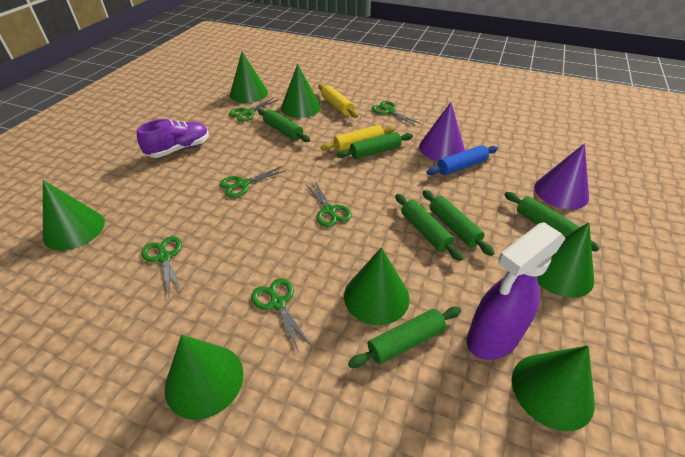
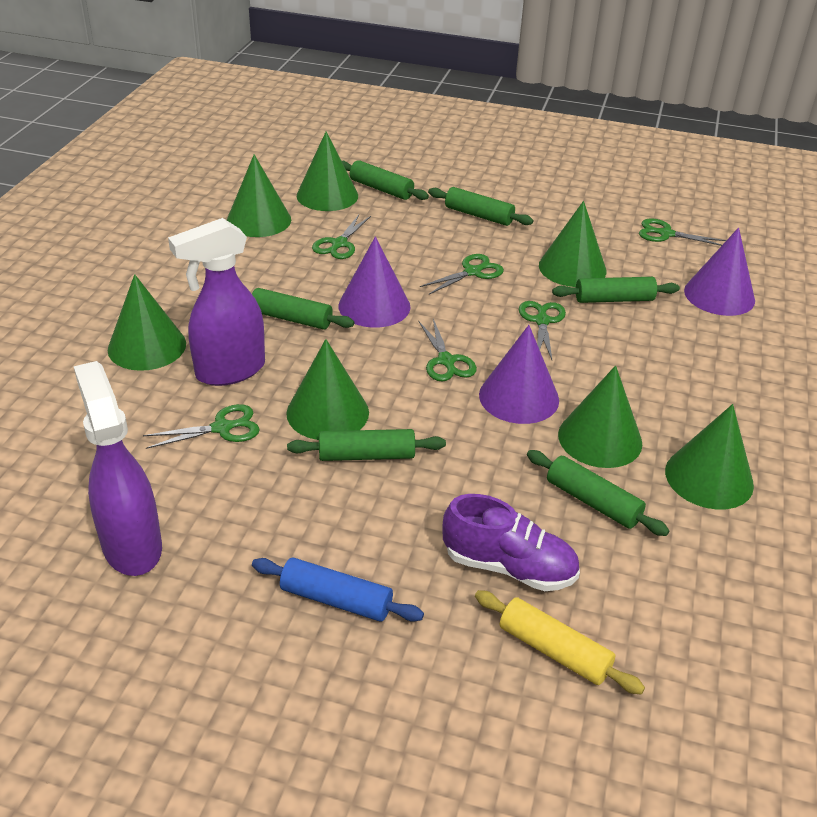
purple cone: [419,102,465,161] [534,143,589,209] = 2 -> [338,236,410,328] [479,325,559,424] [684,228,755,316] = 3
purple spray bottle: [467,222,566,360] = 1 -> [73,361,162,576] [168,218,265,386] = 2
yellow rolling pin: [318,84,358,118] [320,125,396,151] = 2 -> [475,590,645,694] = 1

